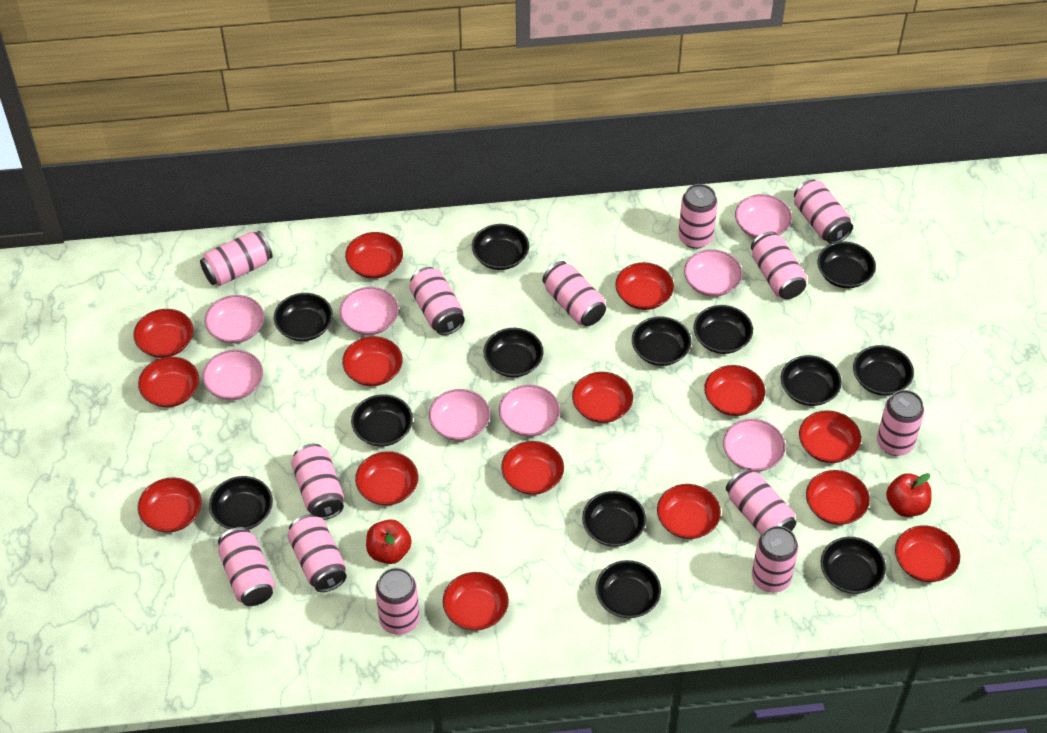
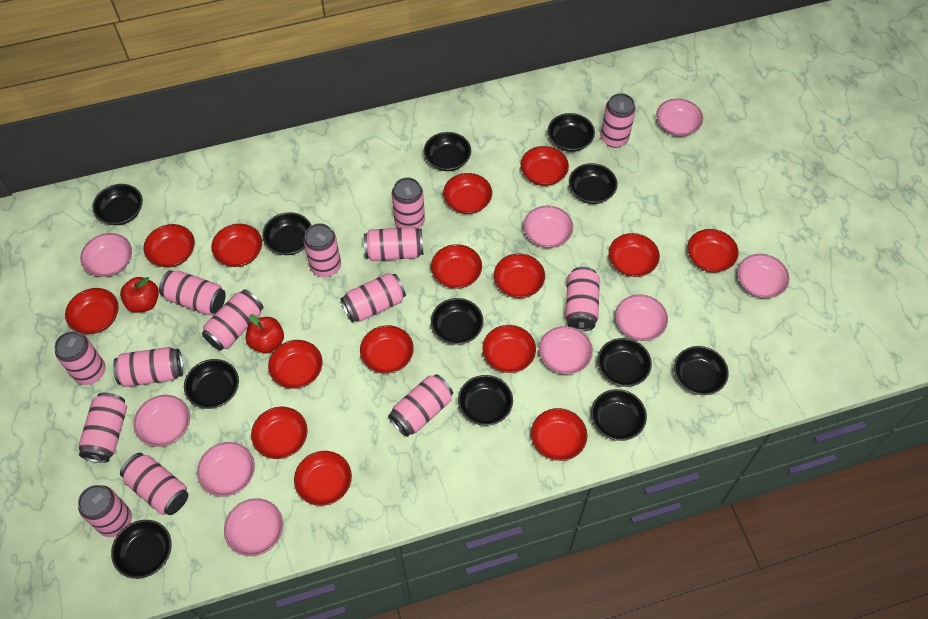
black bowl: [209,476,273,529] [274,293,333,341] [351,394,413,447] [472,224,529,270] [484,328,544,377] [582,491,646,547] [595,560,661,618] [632,316,691,366] [694,305,753,354] [781,355,842,406] [818,241,876,288] [821,537,886,594] [853,345,914,396] = 13 -> [93,184,143,225] [111,520,172,579] [184,359,239,409] [262,212,312,255] [423,132,471,171] [431,298,483,345] [458,375,513,426] [548,113,595,152] [569,163,617,204] [591,389,647,441] [597,338,652,387] [674,346,729,395] = 12
pink bowl: [202,350,263,400] [205,295,264,344] [340,287,399,335] [429,389,490,441] [499,385,560,437] [684,249,742,297] [723,419,785,472] [735,194,792,238] = 8 -> [80,233,132,277] [134,395,190,447] [197,442,255,496] [224,498,283,556] [523,206,573,248] [539,326,593,374] [615,294,668,341] [656,99,703,136] [737,254,789,298] = 9
pink can: [200,231,273,286] [218,527,275,606] [287,514,347,592] [291,444,344,520] [375,568,420,635] [409,267,465,335] [543,261,606,326] [678,184,718,249] [726,468,796,534] [751,231,807,299] [752,526,799,593] [794,180,853,244] [877,390,925,456] = 13 -> [55,331,106,385] [78,393,127,463] [78,485,132,537] [113,347,183,387] [120,453,188,515] [159,270,226,315] [202,289,264,351] [304,223,341,277] [341,273,406,323] [364,227,424,261] [388,374,453,437] [392,178,425,229] [565,267,600,331] [600,93,636,148] = 14

